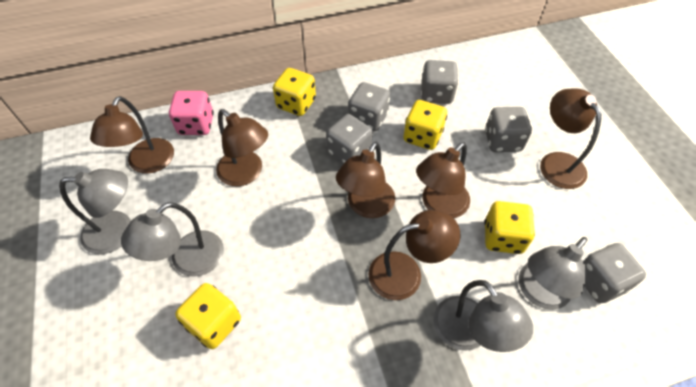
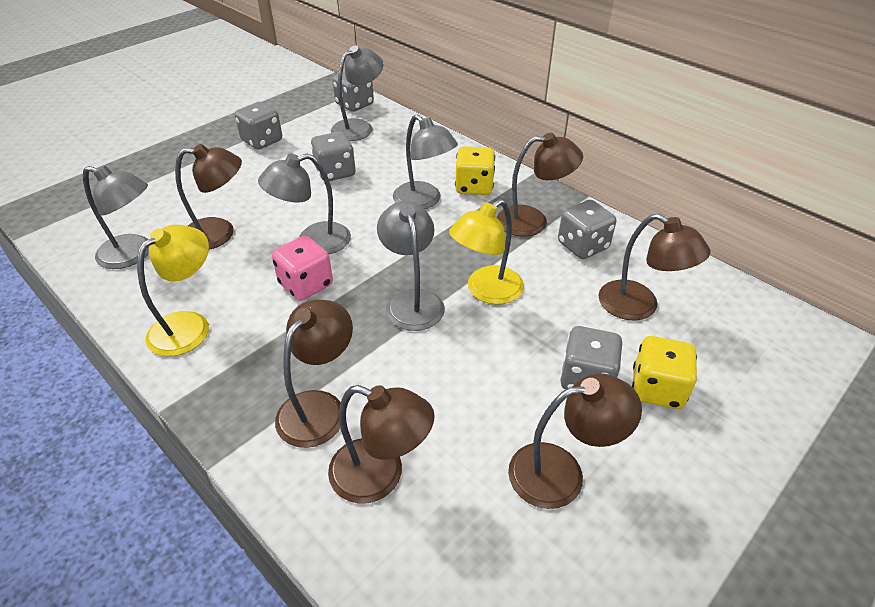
grey lamp: [59,169,131,254] [121,202,224,277] [433,280,533,352] [519,237,587,310] = 4 -> [83,165,149,269] [258,154,351,254] [331,45,383,141] [377,201,445,331] [393,114,458,209] = 5
yellow dice: [175,283,241,349] [273,68,316,116] [403,100,447,150] [484,201,535,254] = 4 -> [455,146,495,195] [632,336,697,409] = 2
yellow lamp: none = 0 -> [137,225,209,357] [449,199,524,305] = 2

